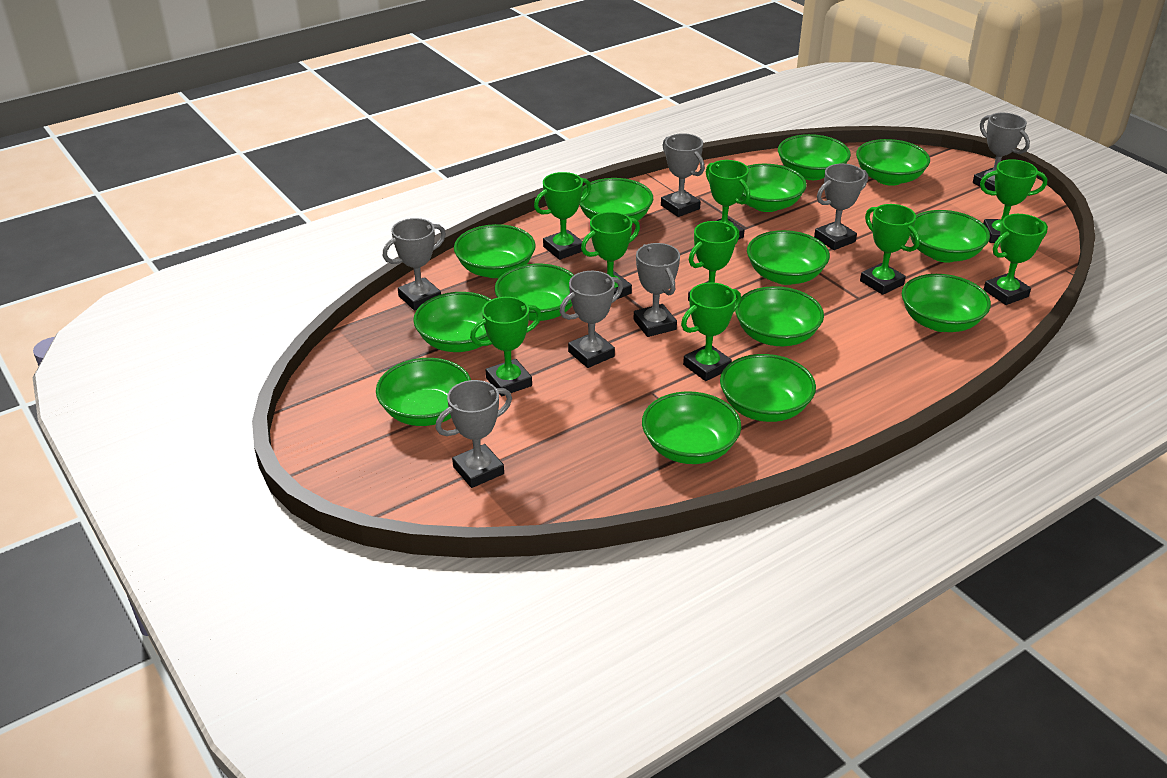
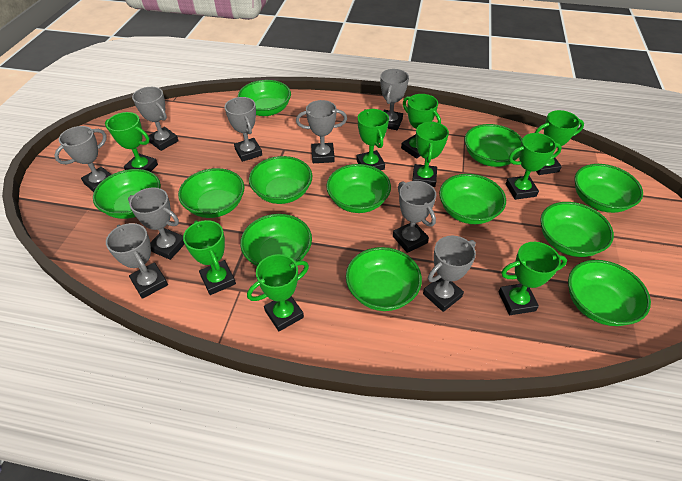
green bowl: [376,358,471,426] [413,292,492,352] [454,224,536,278] [495,264,574,321] [579,178,653,221] [642,391,741,464] [720,354,816,422] [735,286,824,346] [740,164,807,212] [747,230,830,285] [778,134,851,180] [856,139,930,186] [902,274,991,332] [910,210,990,263] = 14 -> [93,169,161,219] [178,168,244,218] [238,80,291,116] [240,214,312,266] [249,156,312,204] [326,164,391,213] [346,247,422,311] [439,174,506,224] [465,124,522,167] [540,202,614,257] [568,260,651,326] [575,164,643,213] = 12
grey trophy: [383,218,446,311] [435,380,512,488] [560,271,623,368] [634,243,680,337] [661,133,705,217] [814,164,868,250] [973,113,1030,191] = 7 -> [54,126,112,192] [106,223,168,299] [128,187,185,260] [132,87,179,151] [225,97,262,162] [296,100,347,163] [380,69,409,130] [393,181,436,253] [423,236,476,312] = 9

